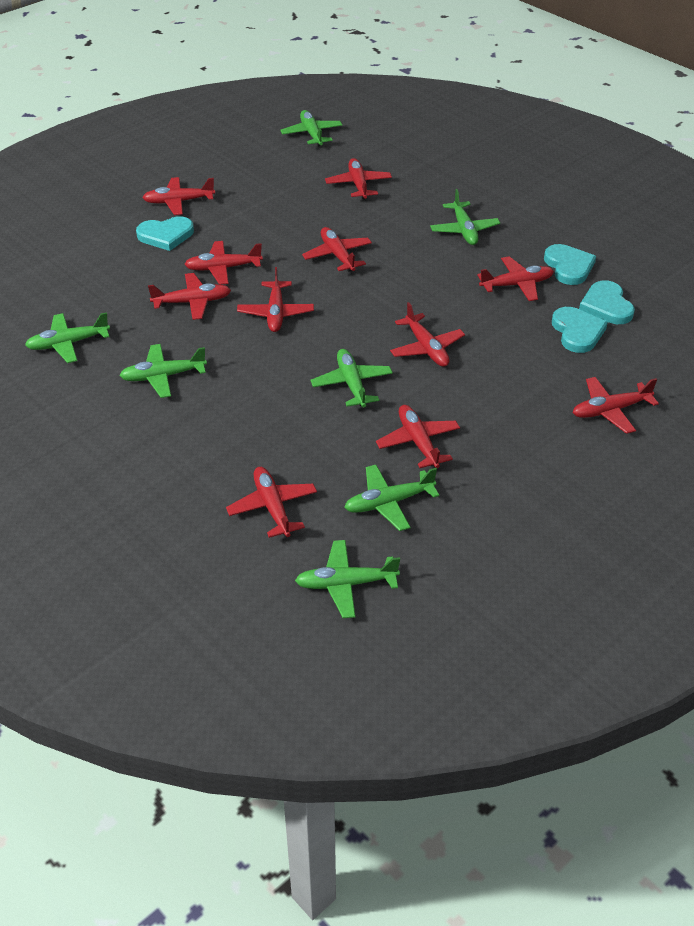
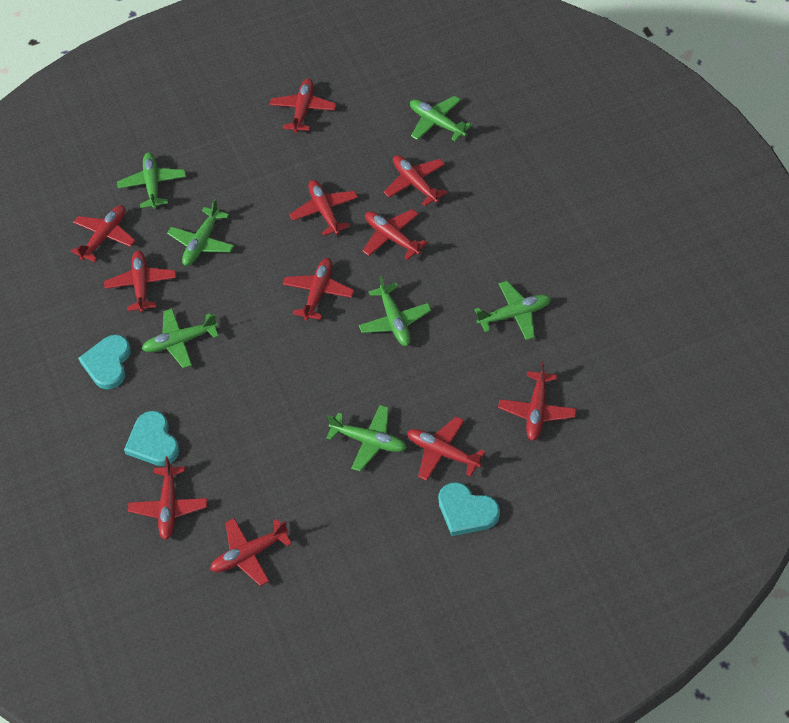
turquoise heart: [136,216,194,251] [544,244,596,285] [552,307,608,353] [579,280,635,324] = 4 -> [78,335,131,389] [124,411,180,466] [438,482,500,536] = 3

